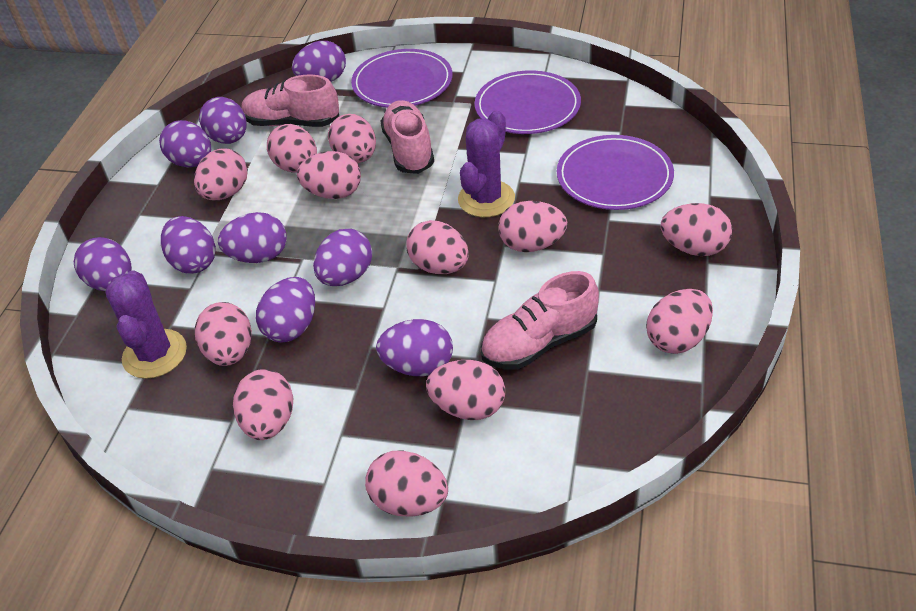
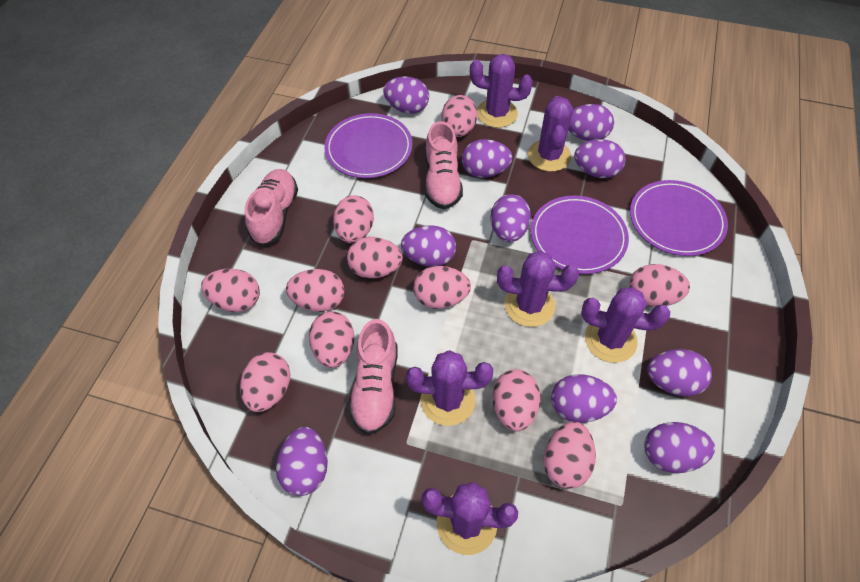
pink egg: [194,148,248,200] [195,302,252,366] [233,369,293,440] [267,124,317,173] [297,151,361,199] [328,114,376,163] [365,450,448,517] [406,220,469,274] [426,360,505,420] [498,201,567,252] [646,289,713,354] [661,203,732,256] = 12 -> [201,269,260,312] [240,352,291,412] [286,269,344,312] [309,311,354,368] [333,195,374,243] [347,237,403,278] [413,266,471,309] [442,95,478,137] [493,369,541,431] [543,421,596,489] [629,264,690,307] = 11
purple cactus: [106,270,187,379] [458,110,515,217] = 2 -> [406,350,493,426] [422,482,518,555] [470,54,533,128] [497,251,579,327] [528,96,573,172] [581,287,670,363] = 6
purple egg: [74,237,132,291] [159,120,211,167] [161,216,216,274] [199,97,247,144] [218,212,287,263] [256,277,315,343] [292,41,346,82] [313,228,372,286] [376,319,453,376] = 9 -> [276,427,328,496] [383,76,429,114] [401,225,456,267] [462,139,513,178] [490,194,531,242] [551,374,617,423] [568,104,614,141] [574,139,626,178] [644,422,715,473] [647,349,712,397] = 10

